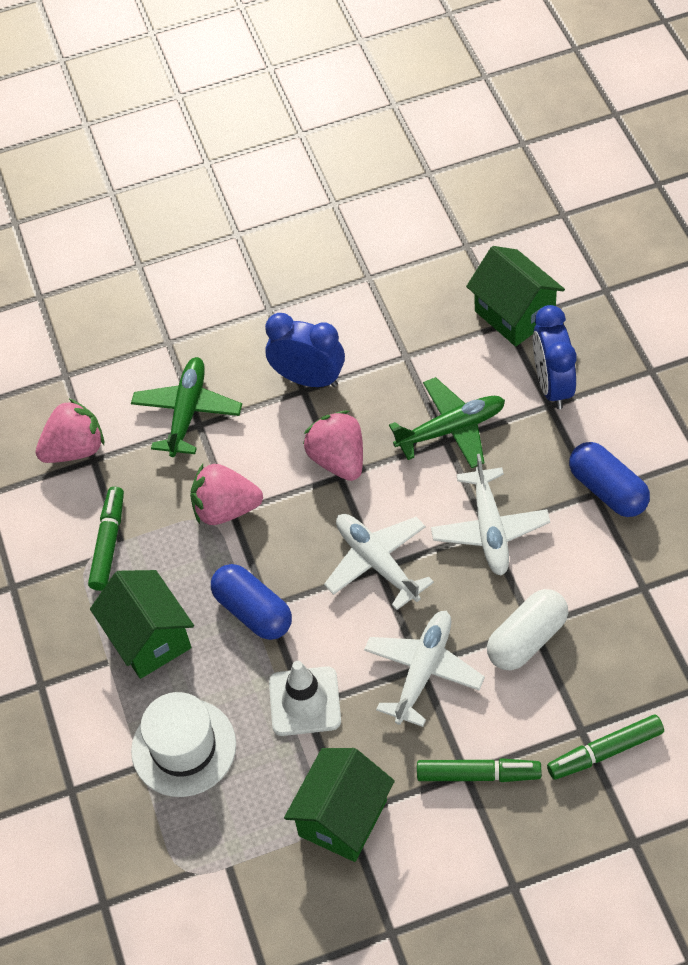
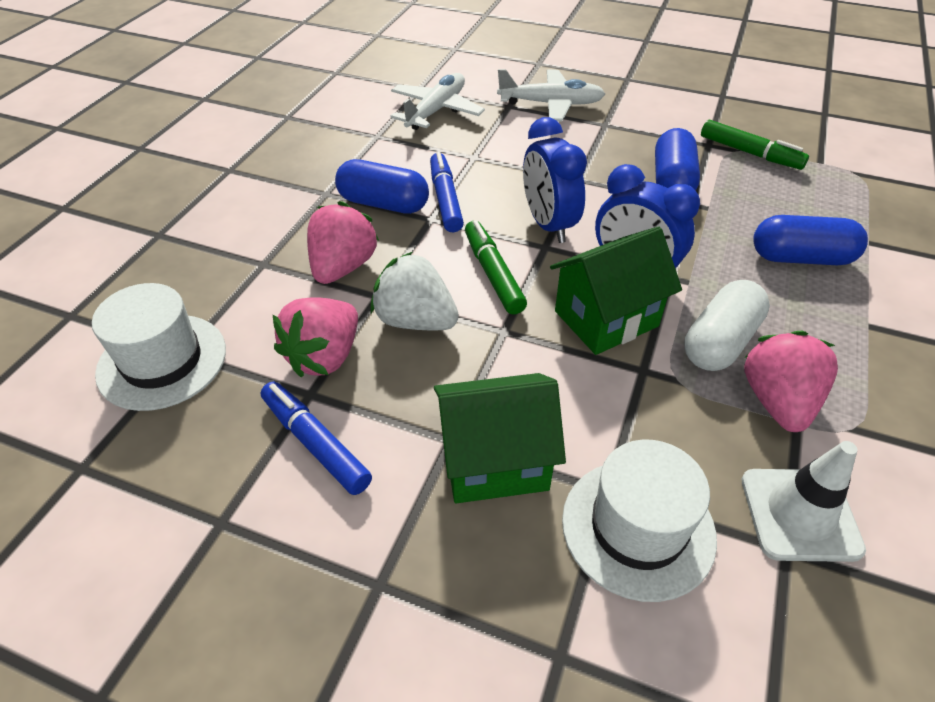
blue capsule: [211,564,292,640] [569,442,650,517] = 2 -> [335,159,429,214] [655,128,700,191] [753,215,868,265] = 3
blue marker: none = 0 -> [261,382,372,495] [430,152,464,232] = 2
green house: [90,570,194,679] [284,748,395,862] [466,246,565,346] = 3 -> [434,373,566,503] [550,226,682,355] = 2
green marker: [88,487,124,591] [417,758,541,782] [547,715,664,780] = 3 -> [465,220,527,315] [701,120,809,170] = 2
green plane: [131,357,242,457] [389,377,505,468] = 2 -> none = 0
white hat: [131,692,236,797] = 1 -> [92,283,226,411] [562,440,717,602] = 2
white plane: [324,514,434,610] [364,611,485,727] [431,454,550,576] = 3 -> [390,73,485,130] [497,69,605,121] = 2
white strawberry: none = 0 -> [370,252,459,330] = 1

